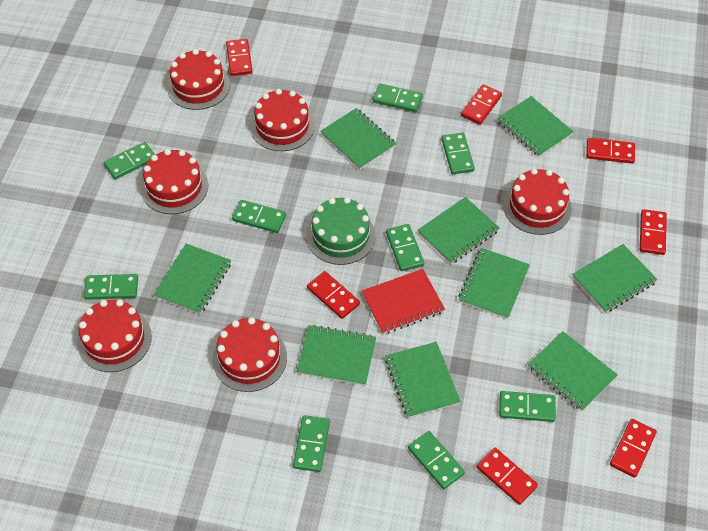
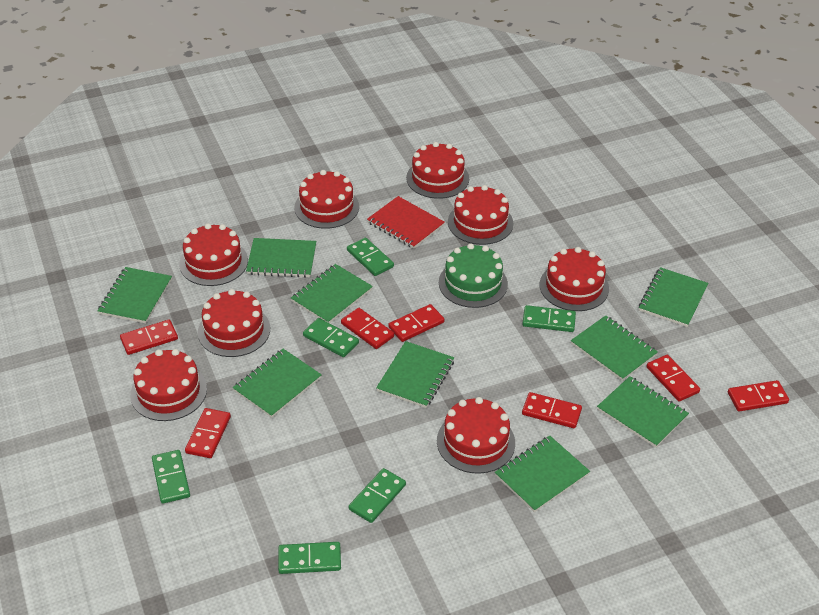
green domino: [84,274,138,300] [104,142,155,180] [232,200,286,233] [293,415,330,472] [373,84,423,112] [386,224,424,271] [408,431,465,489] [441,133,475,174] [499,391,556,422] = 9 -> [152,450,190,504] [278,542,341,574] [303,318,359,357] [347,238,394,276] [349,468,406,523] [522,305,576,332] = 6
red cake: [77,299,152,372] [141,149,208,214] [167,49,230,110] [212,317,287,392] [250,89,315,151] [503,168,572,235] = 6 -> [130,349,207,421] [179,223,248,286] [198,289,270,357] [294,170,359,229] [406,142,469,199] [437,397,515,474] [448,185,513,245] [540,247,609,311] = 8

